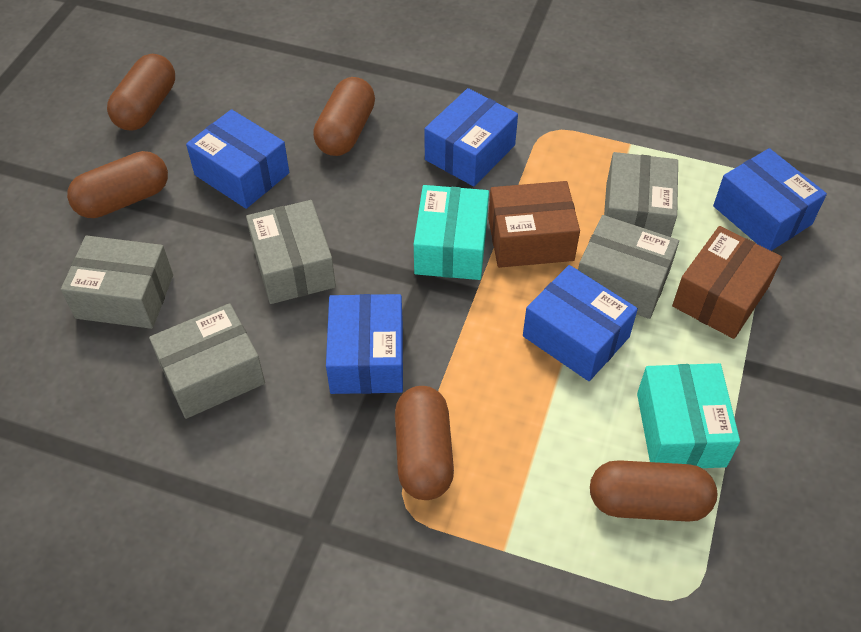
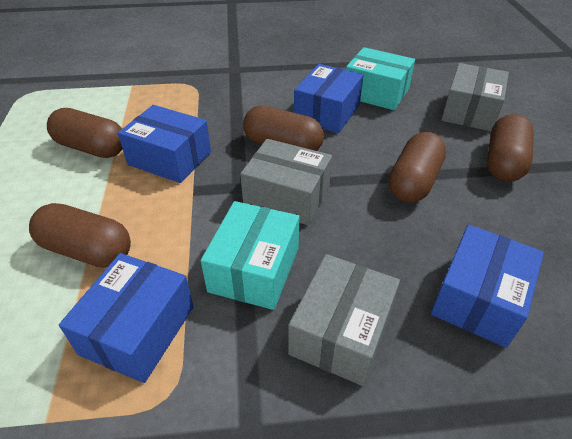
blue box: [186,109,289,209] [326,294,403,394] [424,88,518,186] [523,265,638,381] [713,148,827,251] = 5 -> [59,253,194,383] [118,105,211,183] [294,64,363,133] [431,224,544,348] = 4
brown box: [488,181,580,268] [672,226,782,339] = 2 -> none = 0
grey box: [61,236,173,329] [149,303,265,419] [246,200,336,304] [578,215,679,319] [604,152,678,237] = 5 -> [240,139,332,225] [288,254,400,386] [442,63,509,131] = 3

